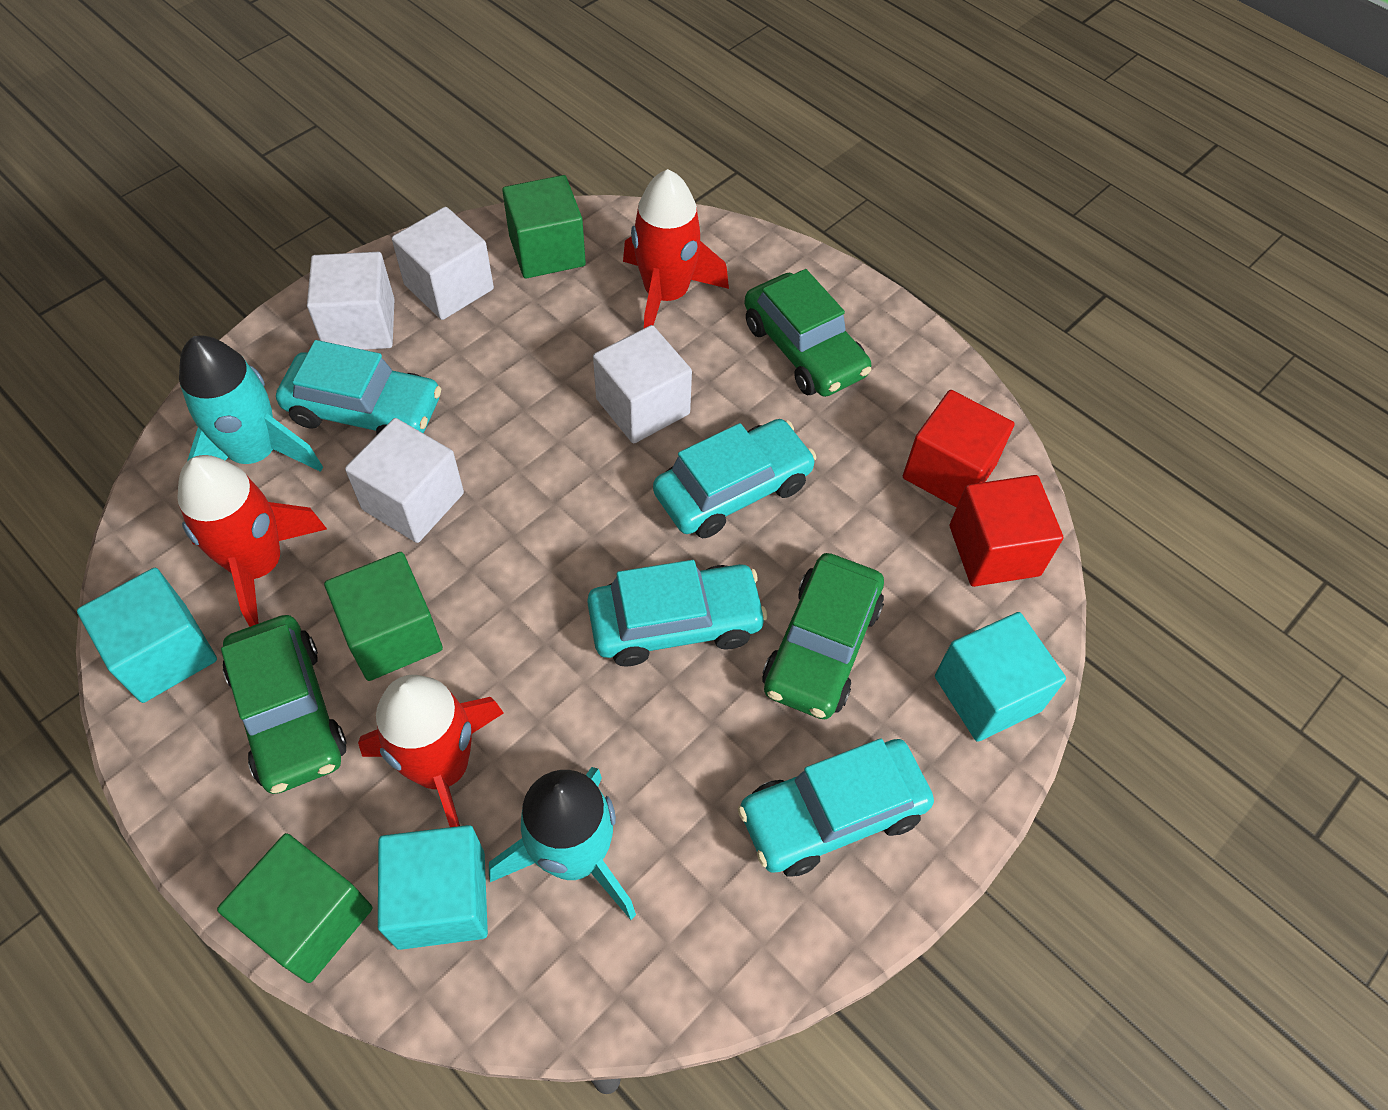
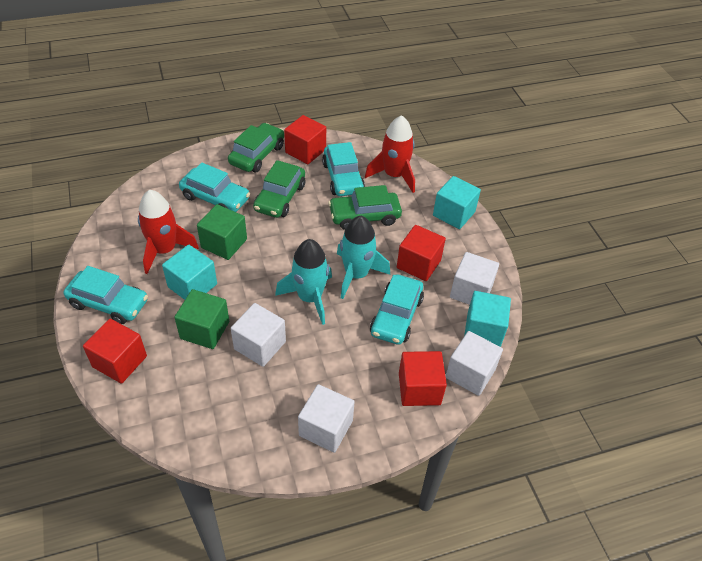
green cube: [217,833,373,983] [324,552,443,681] [502,175,586,278] = 3 -> [174,289,229,349] [197,204,247,260] = 2
red cube: [903,390,1015,508] [950,475,1063,587] = 2 -> [83,319,147,384] [284,115,326,164] [397,225,446,281] [399,351,447,406] = 4
red rocket: [177,455,327,627] [358,675,504,827] [623,169,729,328] = 3 -> [138,190,199,274] [365,115,415,193] = 2

